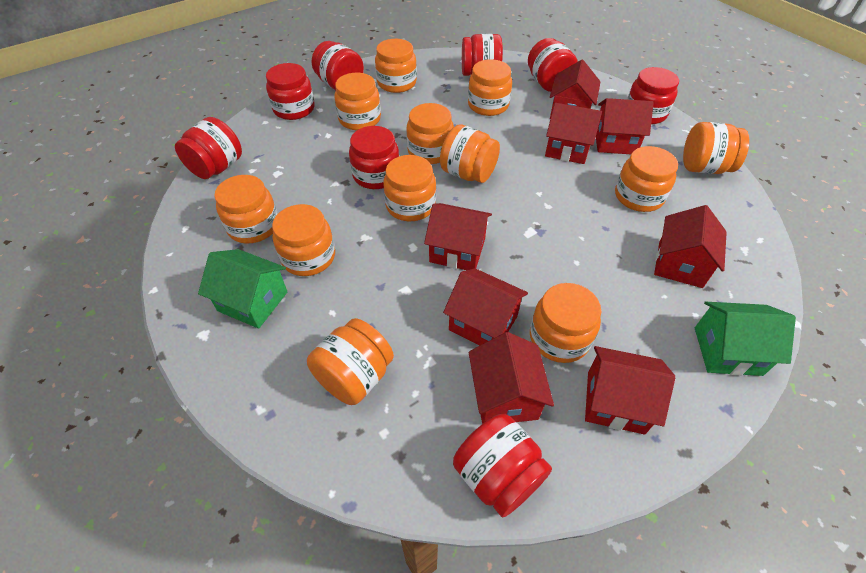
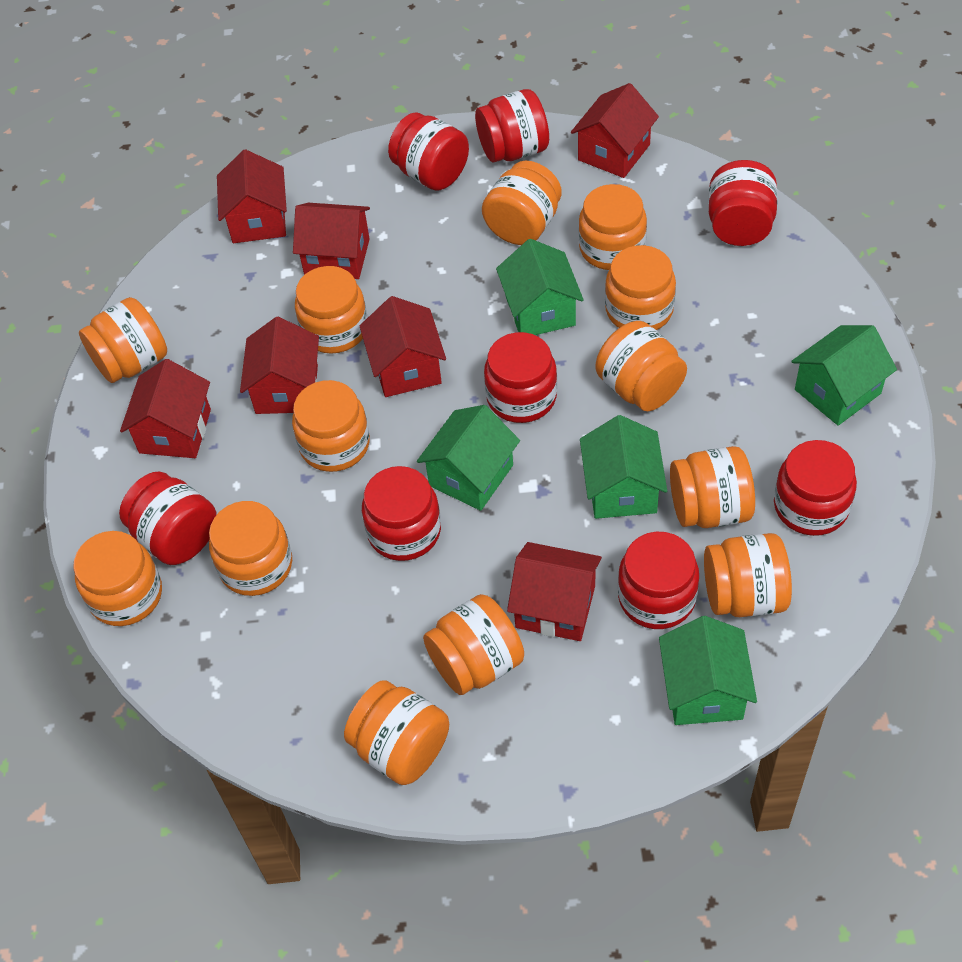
green house: [198,249,287,329] [695,302,796,376] = 2 -> [417,405,520,511] [496,239,584,335] [580,415,667,519] [659,616,757,725] [792,325,897,426] = 5
orange jar: [214,175,278,243] [272,204,335,276] [307,318,394,405] [334,73,381,130] [375,39,417,93] [383,155,436,221] [406,103,454,164] [440,124,500,183] [468,59,512,116] [530,283,601,363] [615,146,678,212] [683,122,749,174] = 12 -> [73,531,162,626] [79,297,167,383] [209,501,292,596] [292,380,370,472] [295,266,367,354] [344,680,449,785] [423,594,524,695] [482,161,562,245] [579,184,647,270] [596,321,687,411] [605,245,676,330] [670,446,755,528] [704,533,792,617] = 13
red house: [424,203,492,270] [443,268,528,346] [469,332,554,424] [545,103,602,164] [550,60,600,119] [585,346,675,435] [596,98,654,154] [654,205,727,288] = 8 -> [120,359,211,458] [217,149,287,243] [240,317,319,414] [293,203,370,279] [360,296,446,397] [507,542,602,641] [571,83,659,178] = 7

